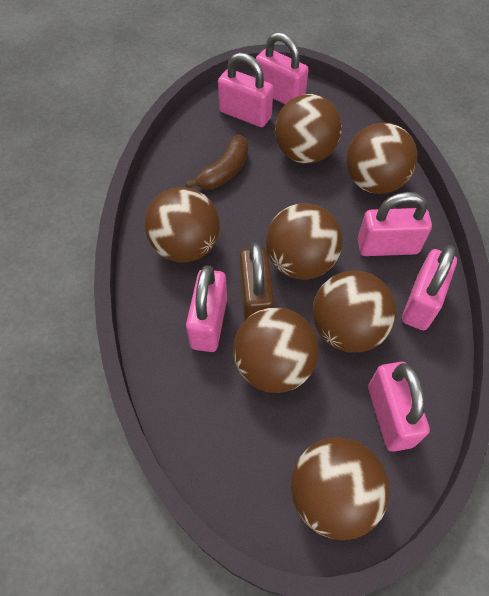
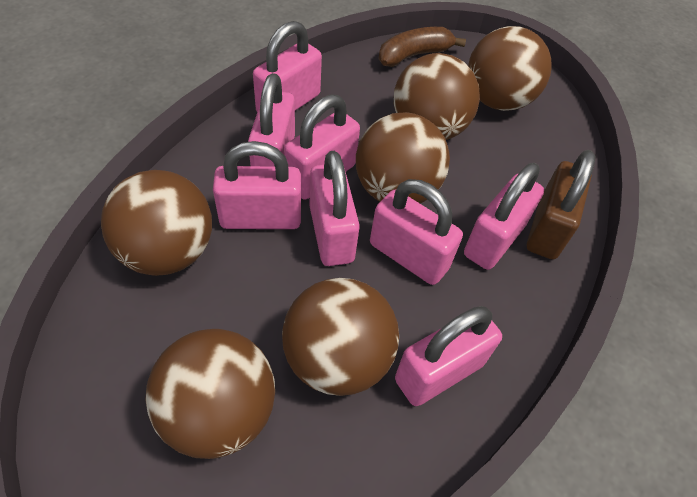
brown ball: [145,187,220,263] [233,307,319,393] [266,203,343,280] [275,94,342,164] [291,437,390,540] [313,271,396,353] [346,123,417,194] = 7 -> [101,170,212,276] [145,329,275,459] [282,278,399,396] [356,112,450,203] [394,53,480,140] [468,26,552,111] = 6
pink padlock: [186,265,227,352] [218,52,273,127] [256,32,308,104] [358,192,432,256] [368,362,430,452] [402,245,457,330] = 6 -> [213,141,301,229] [248,73,295,167] [253,21,322,112] [284,94,360,200] [310,151,360,266] [370,179,463,285] [395,306,502,406] [464,163,544,270] = 8

